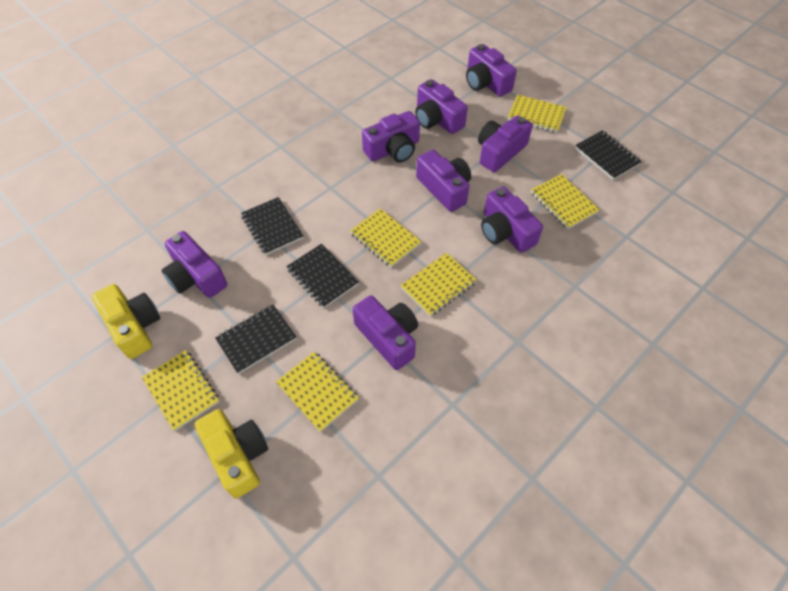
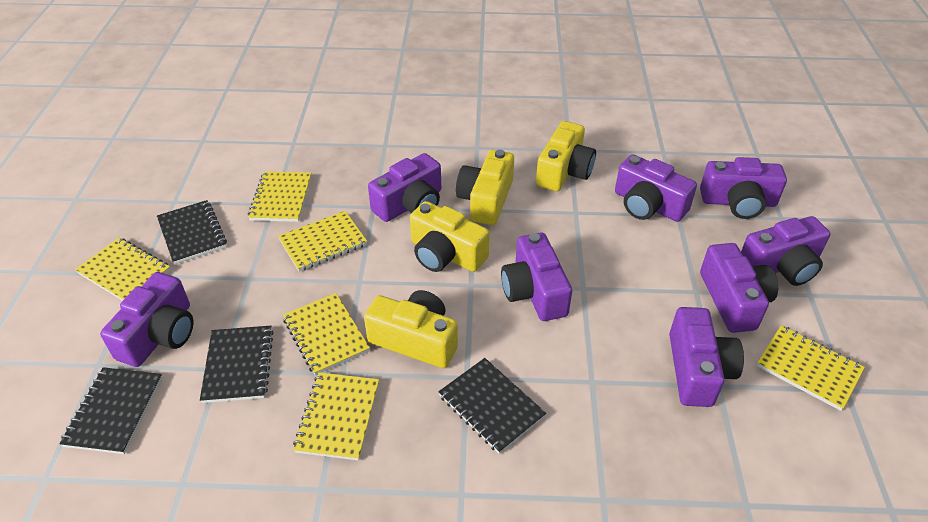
yellow camera: [92,284,160,359] [195,409,268,498] = 2 -> [364,290,458,368] [410,201,490,272] [456,150,514,225] [536,121,596,191] = 4

